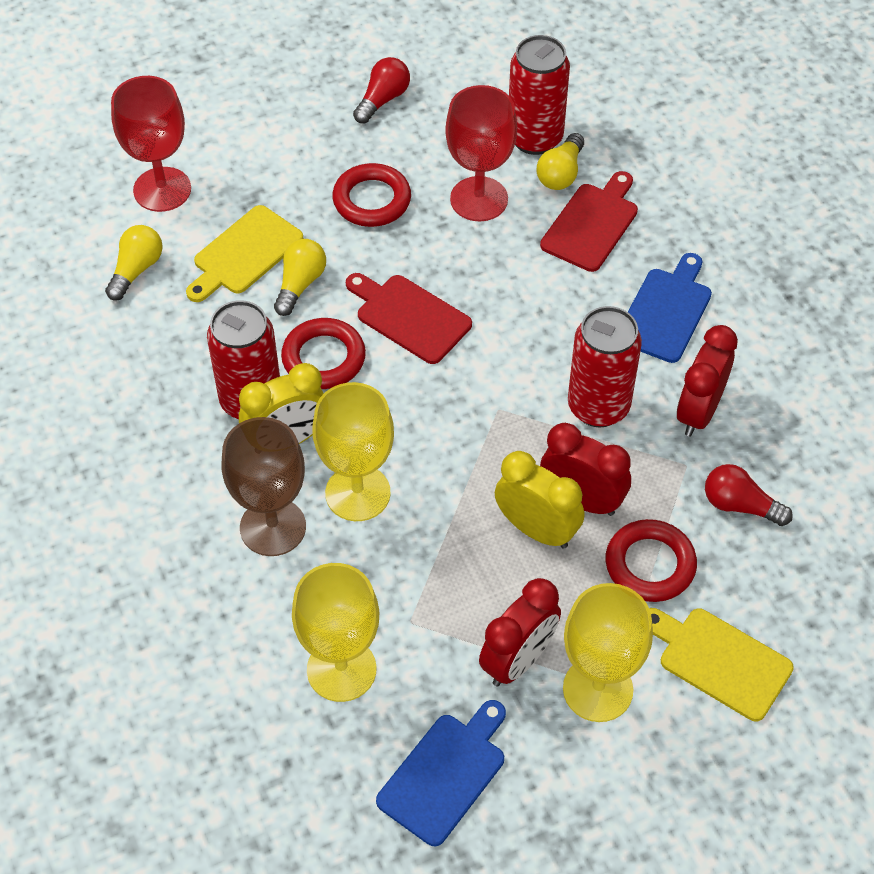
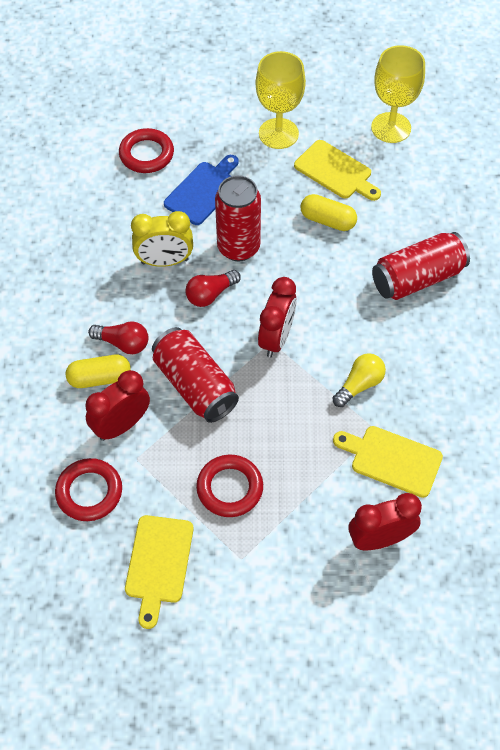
blue cutting board: [376,700,506,846] [628,253,712,363] = 2 -> [164,155,239,225] = 1
brown goblet: [222,417,306,556] = 1 -> none = 0
red cutting board: [346,273,472,364] [540,171,638,272] = 2 -> none = 0
red goblet: [111,76,191,212] [445,85,517,221] = 2 -> none = 0
yellow capsule: none = 0 -> [66,355,131,388] [301,194,357,231] = 2
yellow clock: [239,363,324,444] [495,451,584,549] = 2 -> [131,211,193,267] = 1
yellow cutting board: [186,205,303,302] [649,608,794,721] = 2 -> [125,515,193,629] [294,140,381,201] [333,426,443,498] = 3
yellow goblet: [292,563,379,702] [312,382,394,521] [563,583,653,722] = 3 -> [255,51,306,149] [371,45,425,143] = 2
yellow light bulb: [105,225,163,301] [274,239,326,316] [537,133,584,190] = 3 -> [332,353,386,407] = 1

